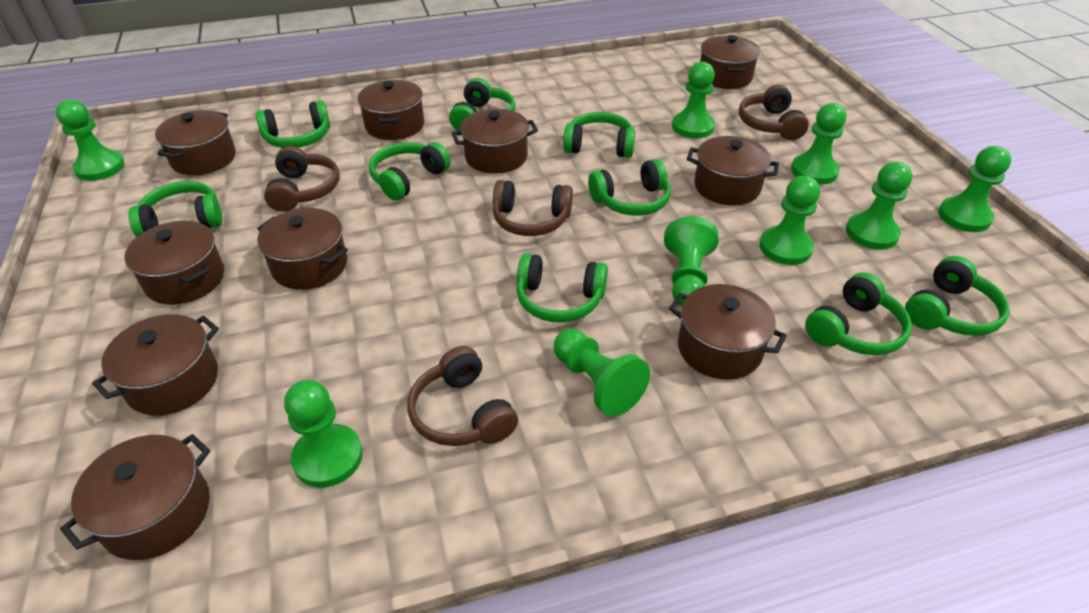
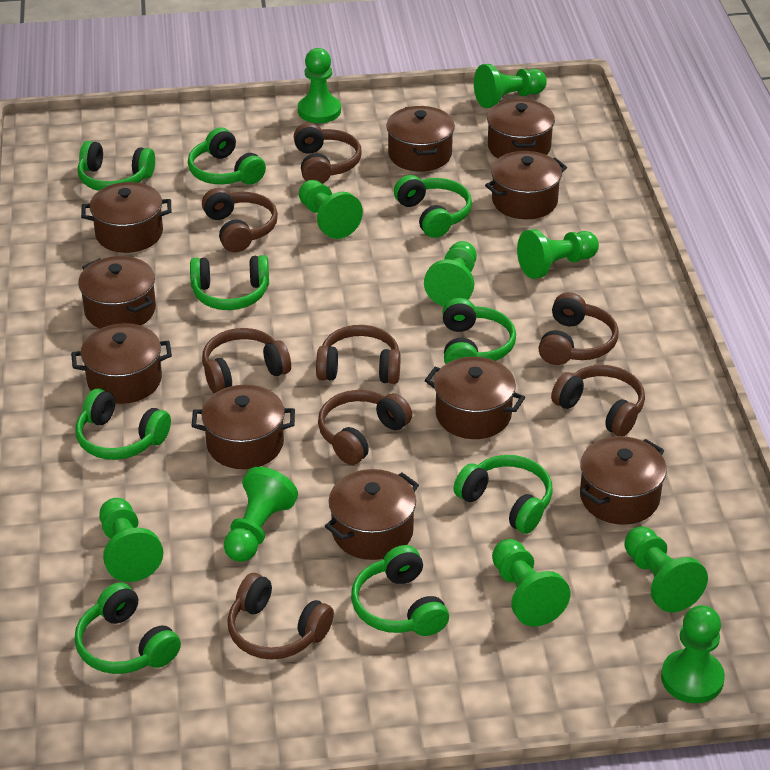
brown headphones: [264,146,340,212] [407,346,518,446] [493,180,573,236] [739,85,809,140] = 4 -> [202,188,278,252] [202,328,291,394] [227,573,334,660] [294,123,362,183] [316,325,401,384] [318,390,412,465] [539,292,619,365] [551,365,645,436] = 8
green pawn: [56,100,125,181] [284,380,363,488] [554,329,650,417] [664,217,719,306] [672,62,715,138] [759,176,820,265] [791,103,846,185] [846,162,912,250] [938,146,1011,232] = 9 -> [99,498,164,582] [224,467,298,562] [298,48,341,123] [299,180,363,239] [424,241,477,307] [474,64,547,108] [492,539,570,627] [517,229,599,279] [624,526,708,613] [661,605,725,703] = 10

